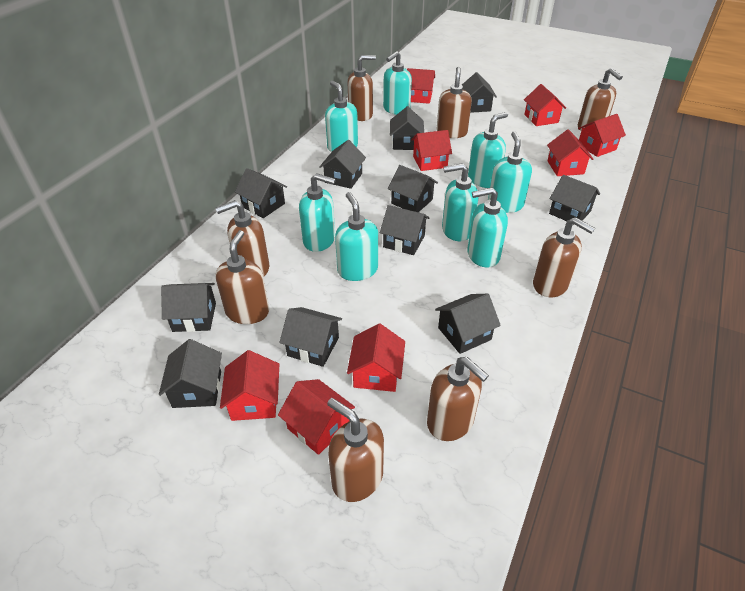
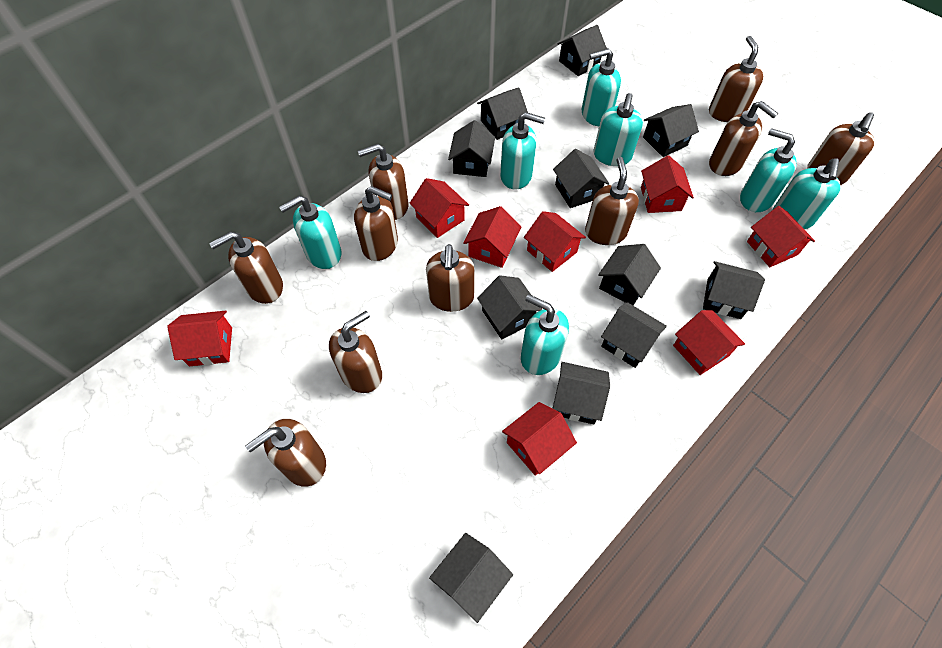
brown soap dispenser: [215,200,269,277] [216,230,269,324] [327,398,384,502] [347,55,376,121] [427,357,489,441] [437,67,472,138] [533,217,595,297] [578,68,623,131] = 8 -> [209,231,283,304] [245,419,326,487] [329,311,382,393] [354,186,398,261] [358,144,408,220] [426,244,475,312] [585,157,639,245] [709,36,763,122] [709,101,778,176] [807,112,874,185] = 10
turquoise soap dispenser: [299,173,336,252] [325,81,358,152] [335,192,378,281] [383,51,412,115] [442,163,479,241] [467,187,508,267] [468,112,508,188] [488,131,532,213] = 8 -> [279,196,341,269] [500,112,545,190] [521,294,569,375] [582,48,621,126] [594,93,643,166] [740,128,797,212] [773,159,841,229] = 7

